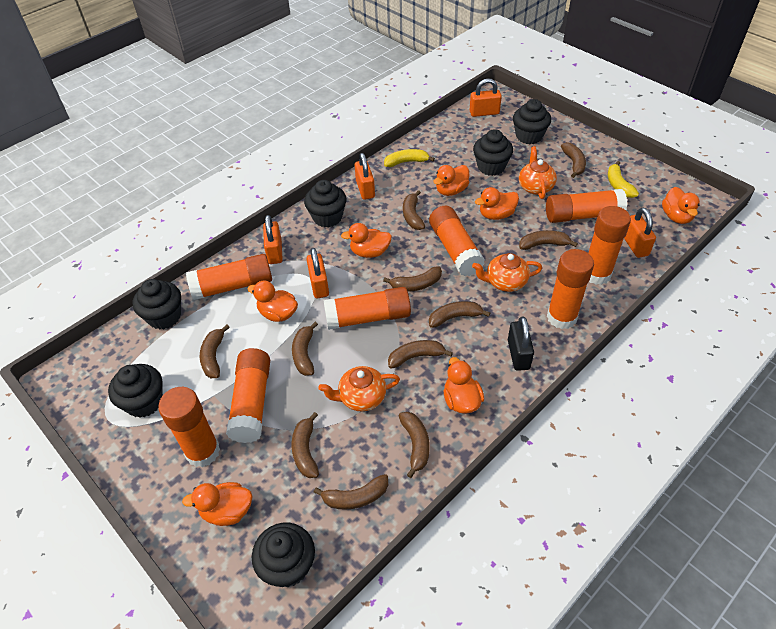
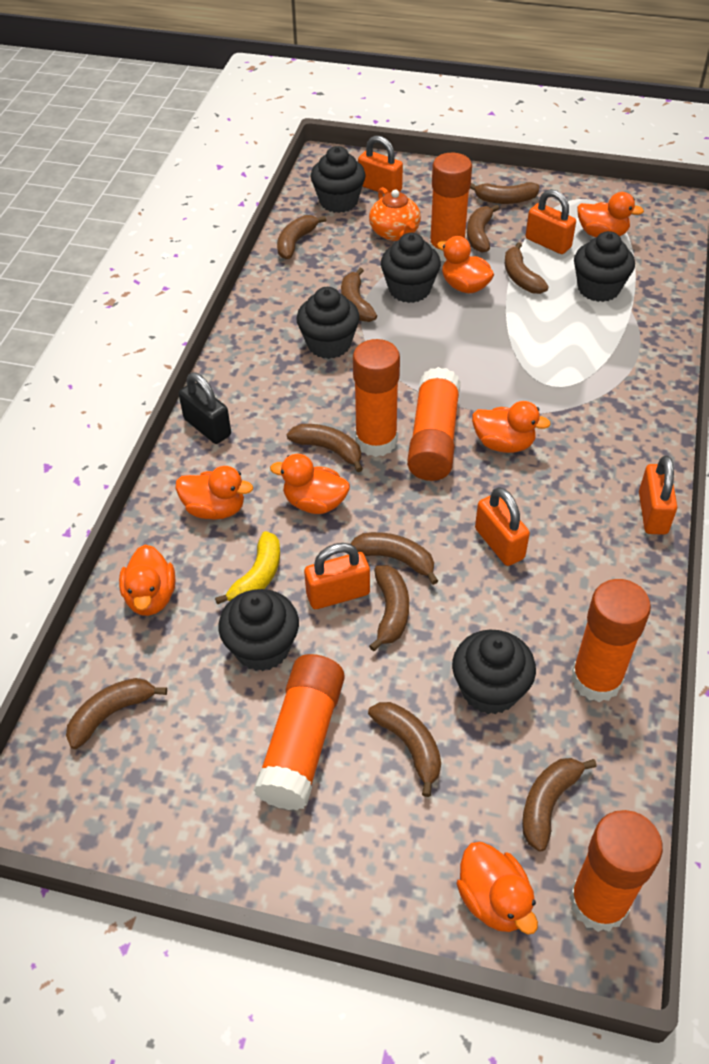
orange glue stick: [158,387,220,467] [186,254,272,300] [226,348,270,443] [323,287,411,330] [429,206,485,276] [546,189,627,223] [547,249,594,329] [588,206,631,285] = 8 -> [253,654,345,810] [353,339,400,457] [407,367,461,481] [429,153,472,261] [569,810,663,932] [571,579,651,702] = 6
orange teapot: [318,366,400,411] [472,253,542,292] [519,146,557,199] = 3 -> [369,187,421,241] = 1
yellow banana: [384,149,435,167] [608,161,639,198] = 2 -> [215,531,280,605] = 1

